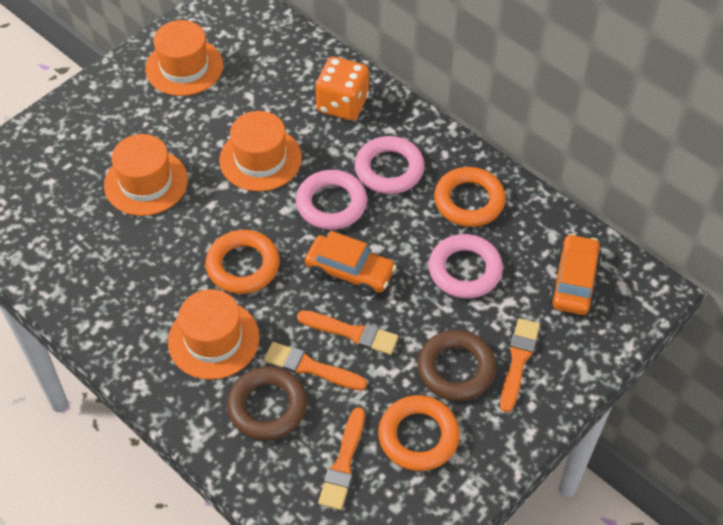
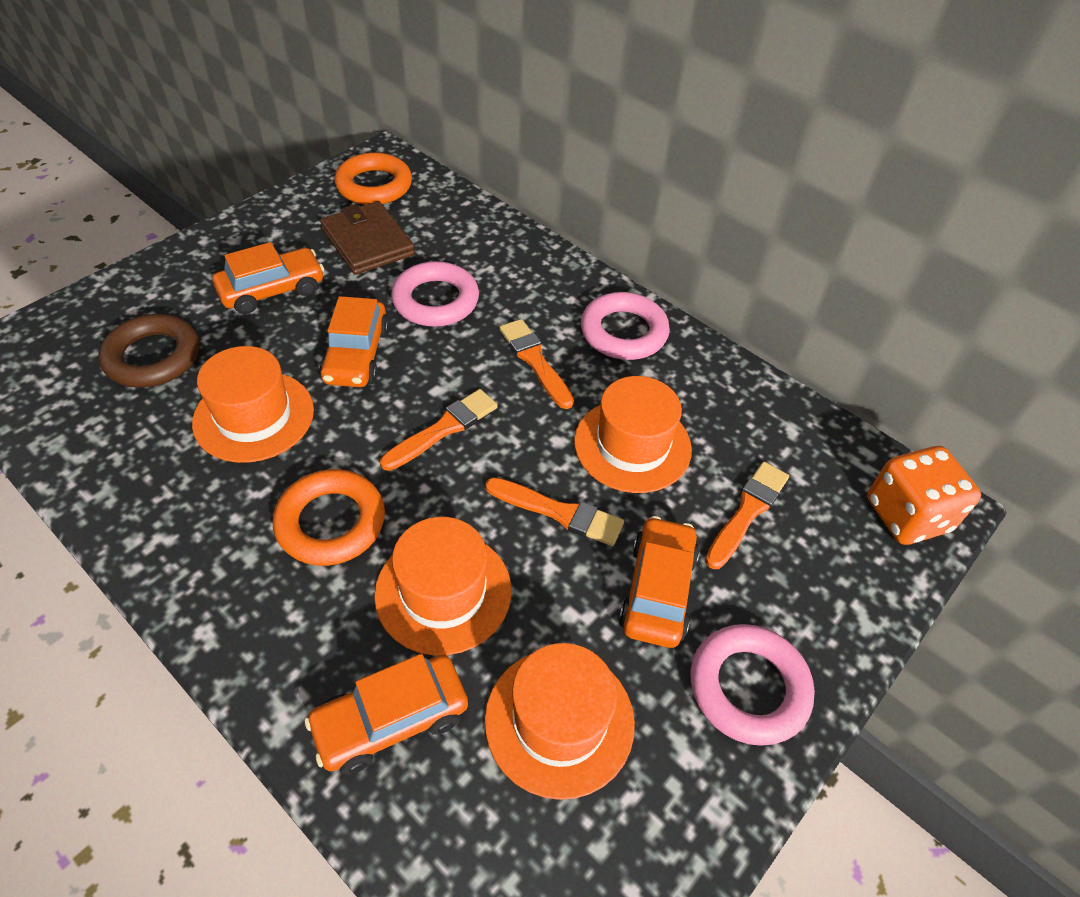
brown ring: [227,366,307,440] [417,330,496,401] = 2 -> [98,314,200,388] = 1
brown wallet: none = 0 -> [320,201,415,275] = 1
orange car: [305,231,397,296] [549,234,602,315] = 2 -> [212,242,324,314] [304,654,468,775] [319,296,389,387] [619,516,699,648] = 4
orange ring: [205,230,280,294] [378,395,460,471] [434,167,506,227] = 3 -> [273,469,385,566] [334,152,412,205] = 2

